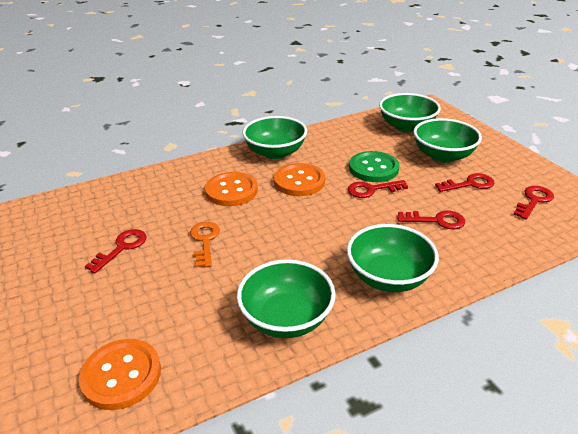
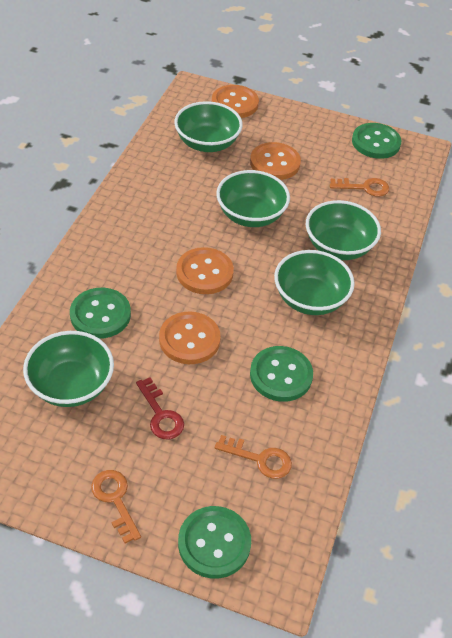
green button: [349,151,400,182] = 1 -> [70,288,131,339] [178,506,251,579] [250,346,313,402] [352,123,401,159] = 4
orange button: [79,339,161,410] [205,172,258,206] [274,163,325,196] = 3 -> [159,312,221,364] [176,247,234,294] [212,85,259,118] [250,142,301,180] = 4
orange key: [190,222,220,267] = 1 -> [91,470,141,543] [215,435,292,479] [330,178,389,197] = 3
red key: [85,229,146,273] [348,180,408,198] [397,211,465,229] [435,173,495,192] [513,186,554,220] = 5 -> [136,377,184,439] = 1

